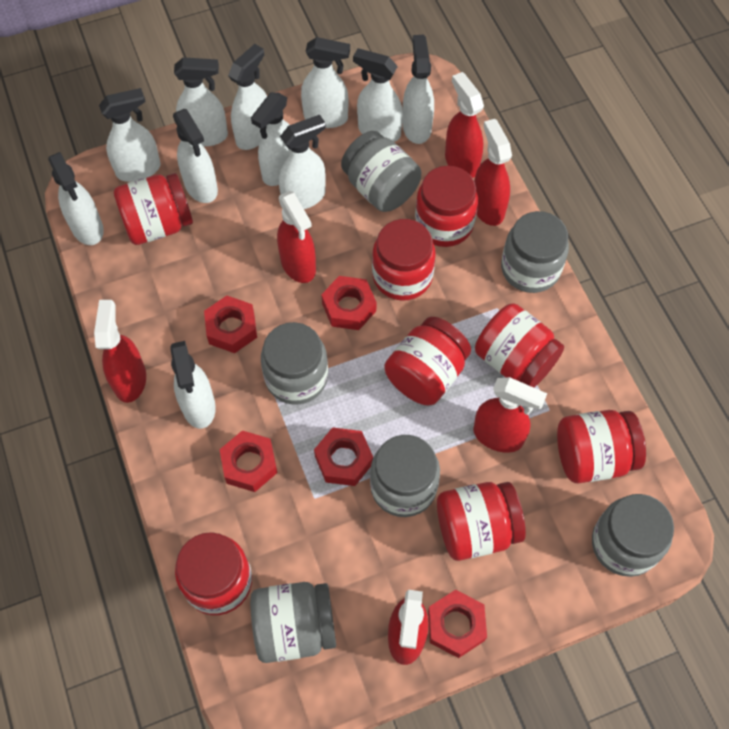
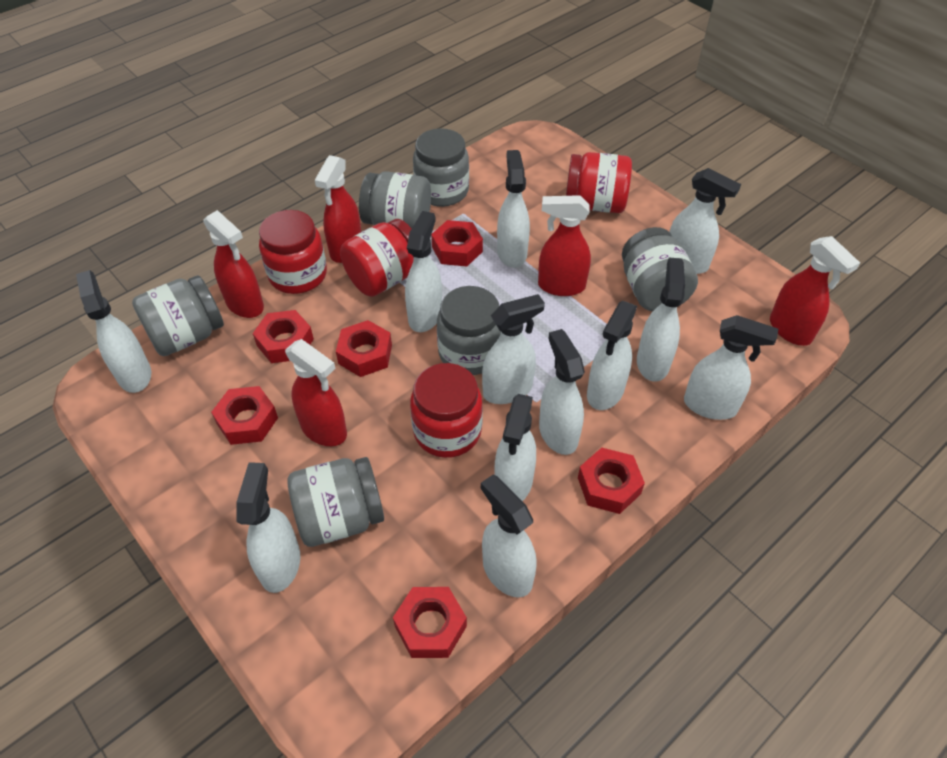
red jar: [114,173,193,245] [175,532,252,615] [372,219,436,301] [384,317,471,405] [415,166,478,247] [437,482,526,561] [475,303,564,388] [557,410,646,484] = 8 -> [259,210,327,294] [340,219,414,297] [410,363,483,458] [566,152,632,213] = 4
red nut: [204,296,257,353] [219,430,277,492] [314,427,373,486] [321,276,377,330] [428,590,487,658] = 5 -> [211,386,278,445] [253,310,314,363] [336,320,392,377] [393,587,467,658] [431,220,483,266] [578,448,645,514] = 6
red spray bottle: [94,300,146,403] [277,191,316,283] [388,590,428,665] [445,72,484,178] [473,377,547,453] [474,119,512,226] = 6 -> [203,210,264,318] [285,339,347,446] [315,155,361,263] [538,195,591,296] [770,236,860,346] = 5
white spray bottle: [48,152,104,245] [99,88,161,182] [171,341,216,429] [173,109,218,203] [174,57,228,147] [228,44,267,150] [251,92,291,186] [279,115,326,209] [301,37,350,128] [353,48,403,142] [402,35,434,144] = 11 -> [76,270,151,393] [236,462,300,593] [405,211,442,332] [481,475,537,598] [482,294,545,404] [494,394,536,501] [497,150,530,268] [539,329,585,455] [587,301,637,410] [637,257,685,382] [669,168,741,274] [684,315,778,420] = 12

